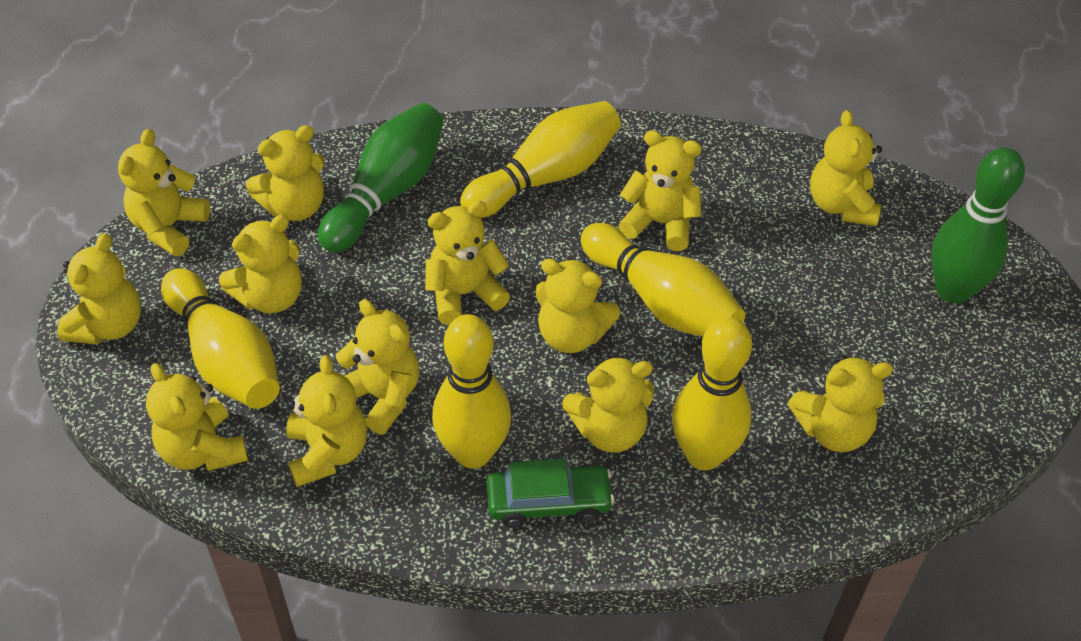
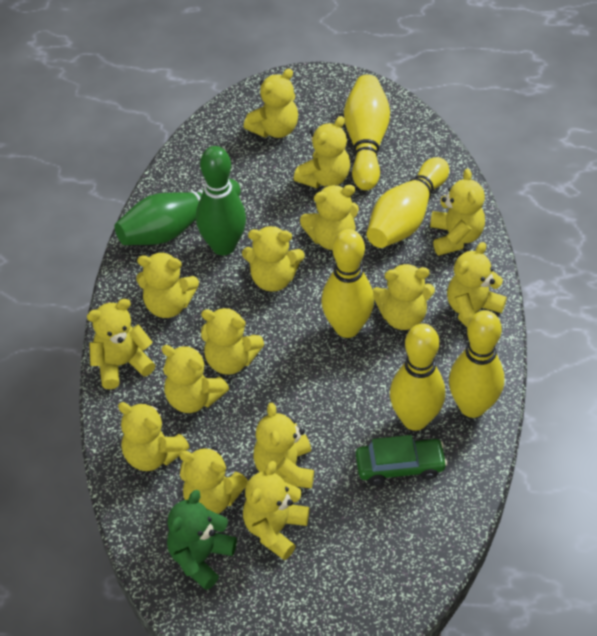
green teddy bear: none = 0 -> [167,490,237,590] = 1
yellow teddy bear: [57,233,141,345] [118,129,210,257] [146,363,248,471] [219,215,302,313] [246,125,325,221] [286,355,367,487] [336,299,419,435] [425,200,510,325] [535,259,620,353] [562,355,654,453] [618,130,702,251] [787,355,893,452] [810,110,882,226] = 13 -> [87,299,155,389] [118,402,189,471] [136,252,199,318] [162,345,229,413] [179,446,248,514] [201,307,264,375] [242,225,304,292] [243,68,298,138] [243,461,309,560] [253,403,314,489] [294,116,350,188] [300,185,359,250] [372,263,435,330] [430,169,485,256] [447,242,507,327] = 15

